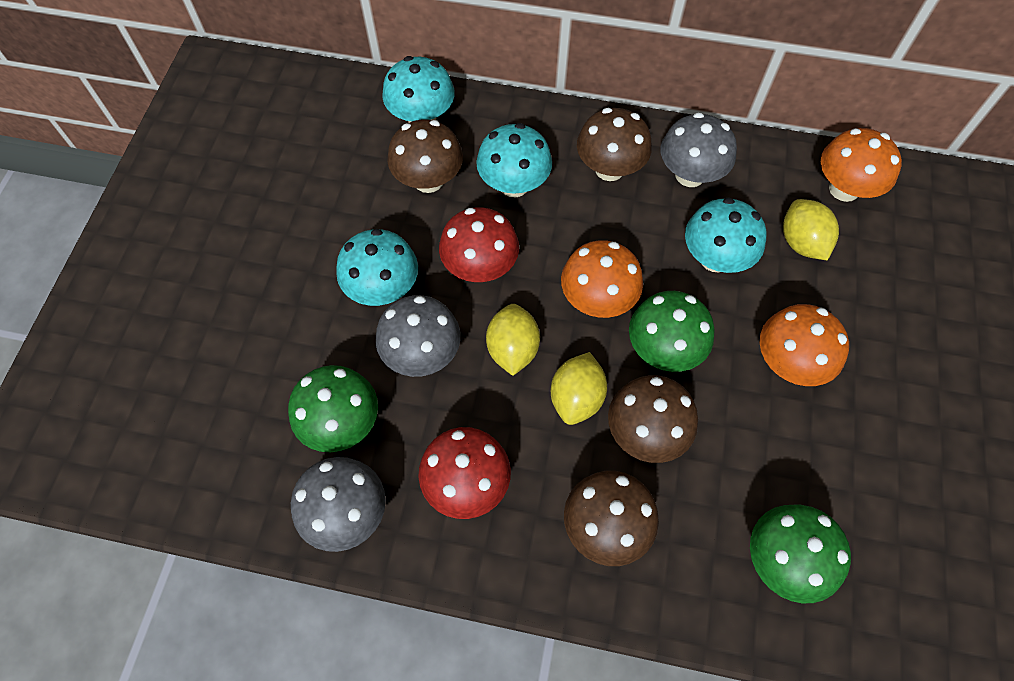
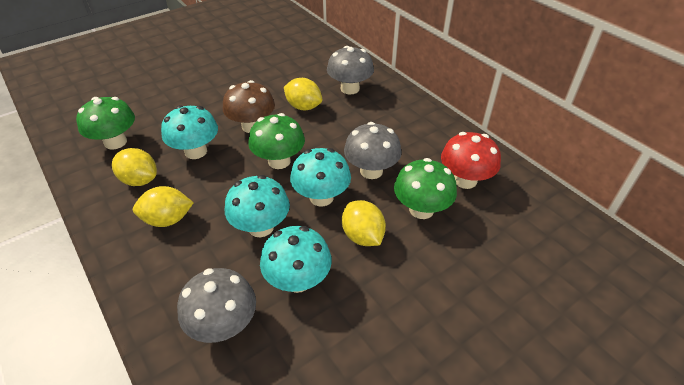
brown mushroom: [387,120,463,193] [564,471,659,566] [577,108,652,181] [608,375,698,463] = 4 -> [223,80,275,133] = 1
orange mushroom: [561,240,643,318] [760,304,849,386] [821,128,902,202] = 3 -> none = 0
red mushroom: [419,427,511,519] [439,207,519,282] = 2 -> [441,132,501,189] = 1
yellow lemon: [486,304,540,376] [551,352,607,425] [783,199,839,261] = 3 -> [112,148,157,186] [133,186,194,227] [284,78,322,110] [342,200,386,246] = 4

